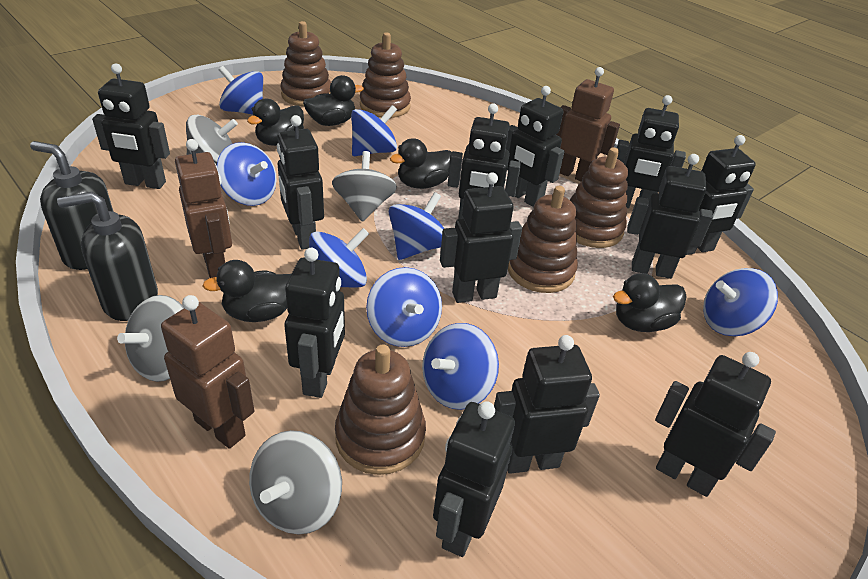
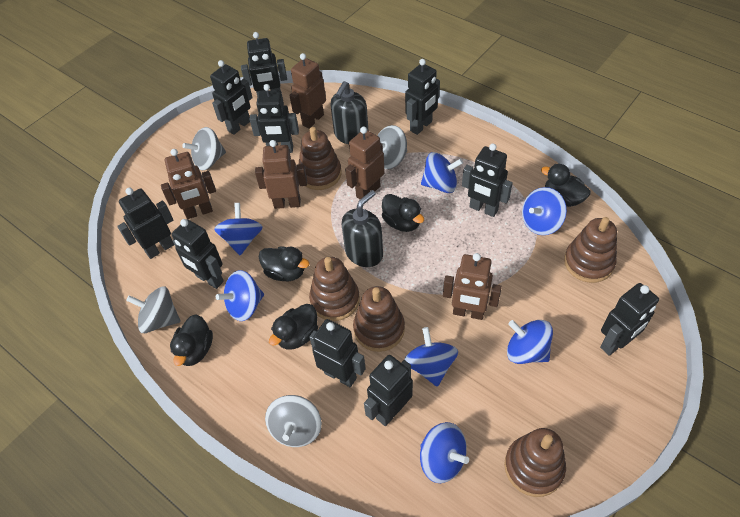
black robot: [92,63,170,189] [277,115,324,250] [284,248,345,398] [433,401,515,557] [440,172,522,303] [448,103,521,219] [494,335,600,474] [506,86,564,207] [617,95,686,208] [627,154,713,279] [655,352,776,497] [686,135,756,255] = 12 -> [117,188,174,259] [172,219,224,289] [210,60,253,135] [241,32,287,97] [249,84,299,153] [310,319,366,387] [364,355,413,426] [405,59,440,135] [462,144,513,217] [600,283,659,356] = 10
blue spinning top: [217,142,277,206] [219,66,263,115] [309,228,369,288] [351,105,397,156] [366,267,442,347] [389,192,444,260] [422,323,499,410] [703,268,778,336] = 8 -> [214,203,263,255] [216,270,264,321] [404,327,458,387] [420,422,469,483] [421,152,463,193] [507,320,553,364] [522,187,567,235] = 7
brown robot: [161,295,254,449] [175,139,232,278] [556,67,620,182] = 3 -> [161,149,216,219] [255,140,307,209] [289,53,326,129] [345,127,385,199] [443,253,502,320] = 5

